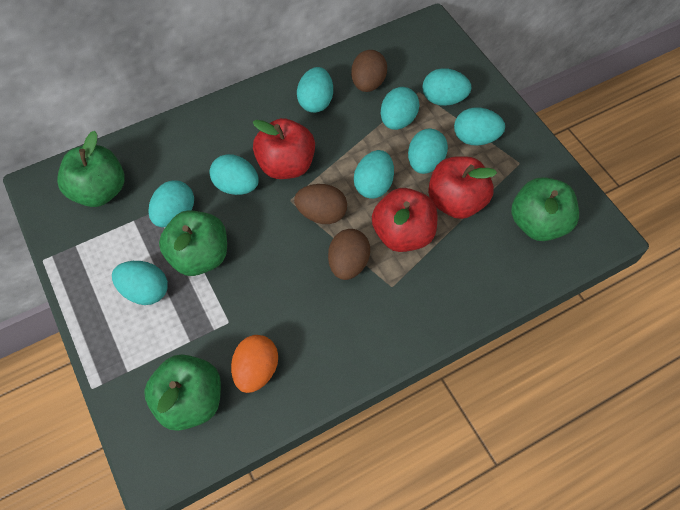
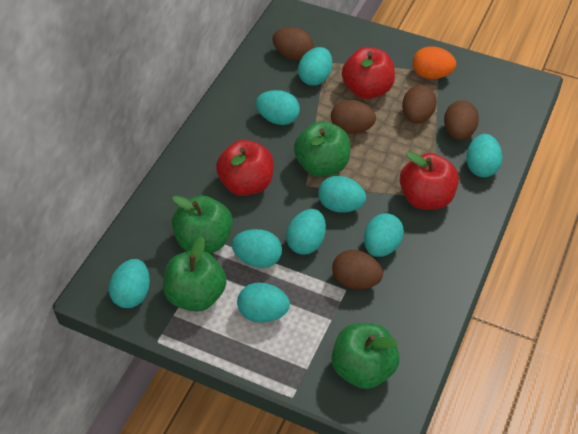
brown egg: [294,184,347,224] [328,229,370,280] [351,50,387,92] = 3 -> [272,27,313,61] [331,100,376,134] [332,250,383,289] [402,85,437,124] [444,100,479,140] = 5

